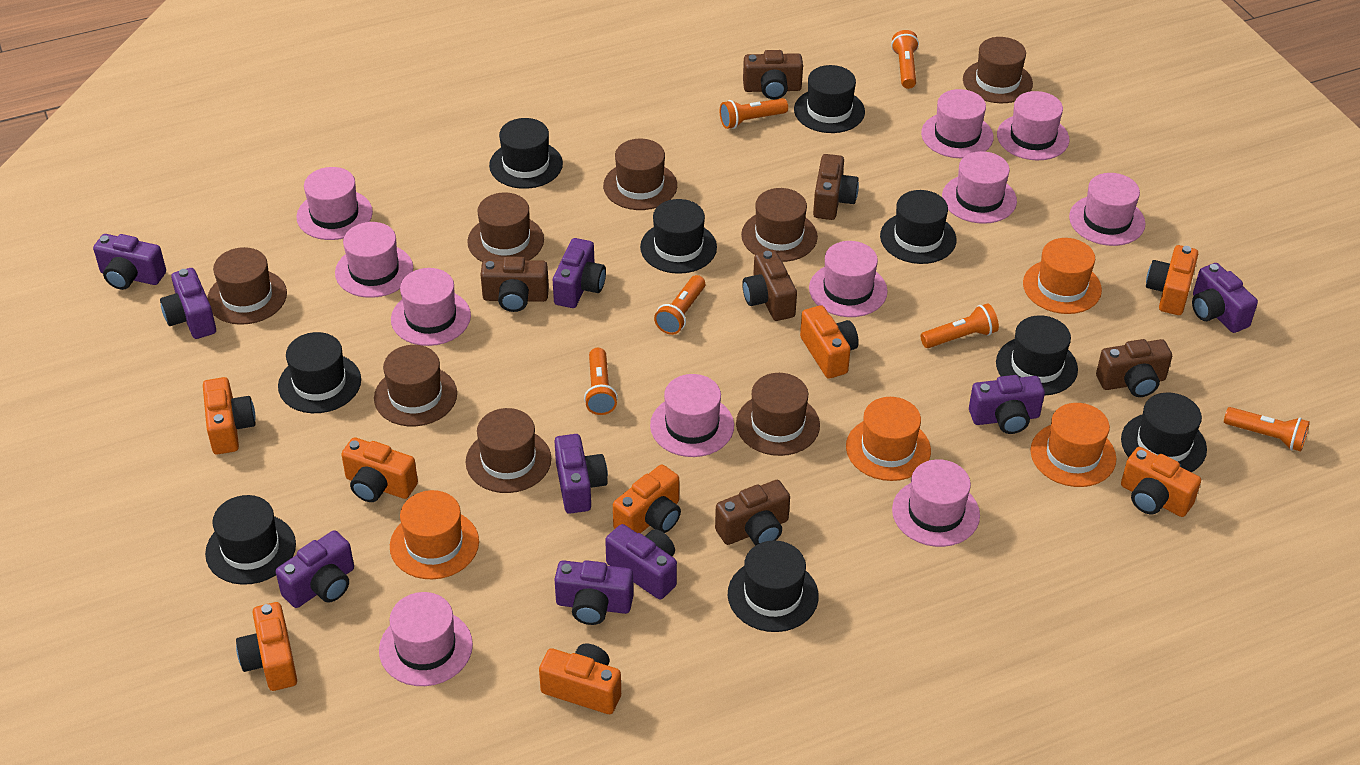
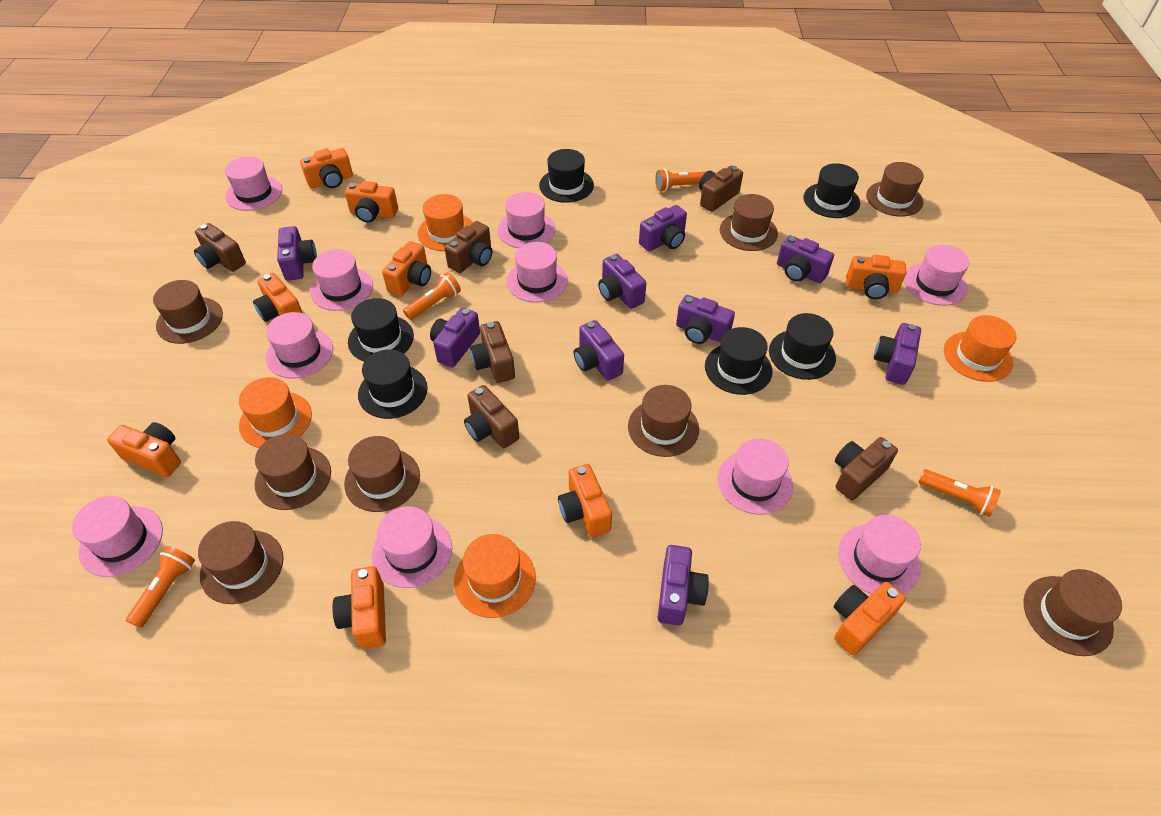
black hat: [205,495,296,585] [278,332,361,413] [489,118,563,189] [640,199,717,274] [728,540,819,632] [794,65,865,133] [880,190,957,264] [996,315,1078,396] [1121,392,1207,472] = 9 -> [348,298,414,362] [358,349,428,419] [539,149,594,203] [705,327,773,395] [769,313,836,380] [804,163,860,218] = 6
orange camera: [203,377,256,454] [236,602,297,691] [341,437,418,502] [539,643,621,714] [613,464,681,533] [800,305,859,379] [1121,447,1201,517] [1146,245,1198,315] = 8 -> [107,422,181,477] [253,273,303,322] [300,148,353,188] [332,566,386,649] [345,181,398,222] [382,241,431,296] [558,464,612,537] [834,582,906,655] [846,255,906,299] = 9
orange flashlight: [584,348,618,415] [654,275,705,335] [720,98,788,129] [891,30,919,89] [921,303,999,348] [1224,407,1310,451] = 6 -> [126,546,195,628] [403,272,461,320] [655,169,705,192] [919,469,1001,517] = 4
pink hat: [296,167,373,240] [335,222,413,298] [379,592,473,686] [391,268,471,346] [650,374,734,457] [809,241,888,317] [892,459,980,547] [921,89,994,158] [942,151,1017,224] [997,91,1069,160] [1069,173,1146,246] = 11 -> [72,496,163,577] [225,157,282,211] [266,312,333,378] [310,249,373,311] [372,506,452,588] [498,192,555,248] [507,242,568,303] [717,438,793,515] [838,515,921,594] [904,245,969,306] = 10

